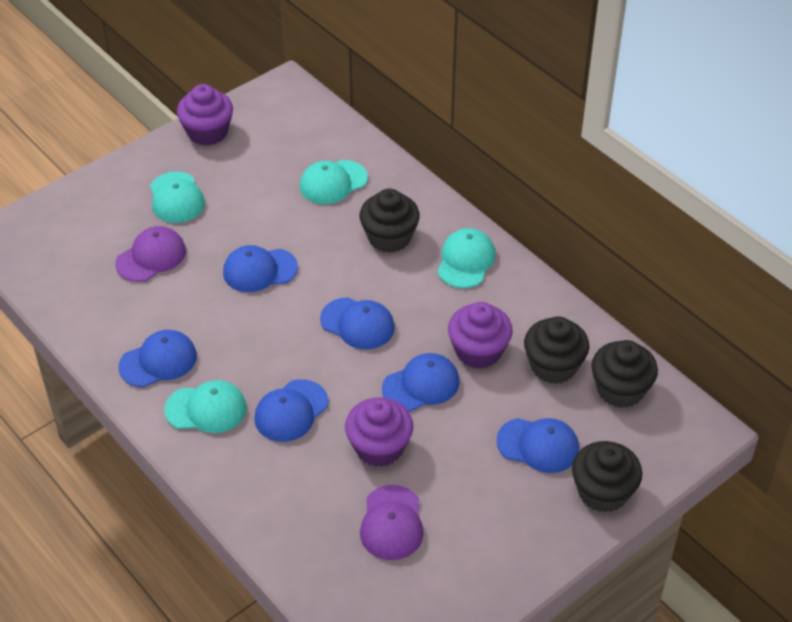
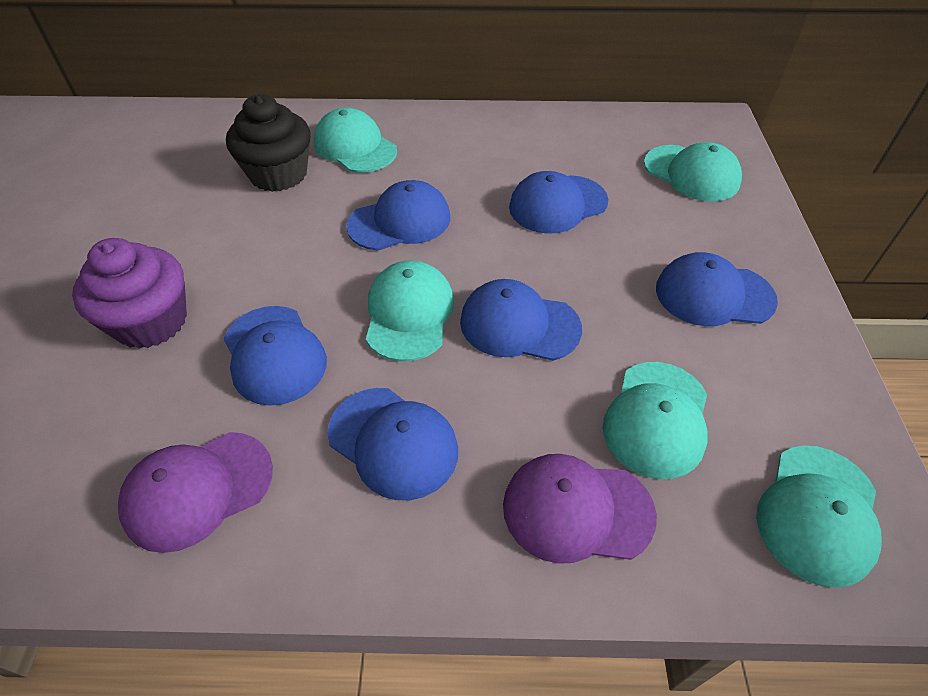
black cupcake: [359,189,420,253] [524,316,589,384] [572,441,642,513] [591,340,658,408] = 4 -> [226,94,311,192] = 1
purple cupcake: [177,84,233,146] [345,397,413,467] [448,302,513,369] = 3 -> [72,238,187,349] = 1
turquoise cap: [150,171,205,223] [164,380,247,433] [300,160,368,204] [437,228,496,288] = 4 -> [314,107,397,173] [366,260,454,362] [603,362,708,479] [644,142,742,201] [756,445,882,588] = 5

